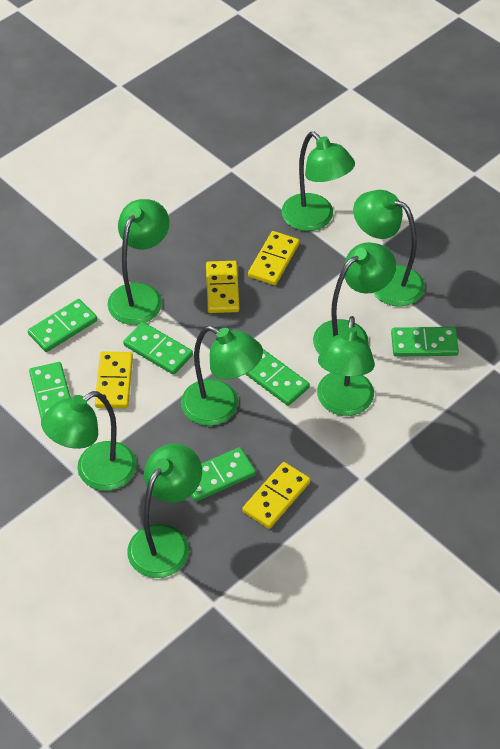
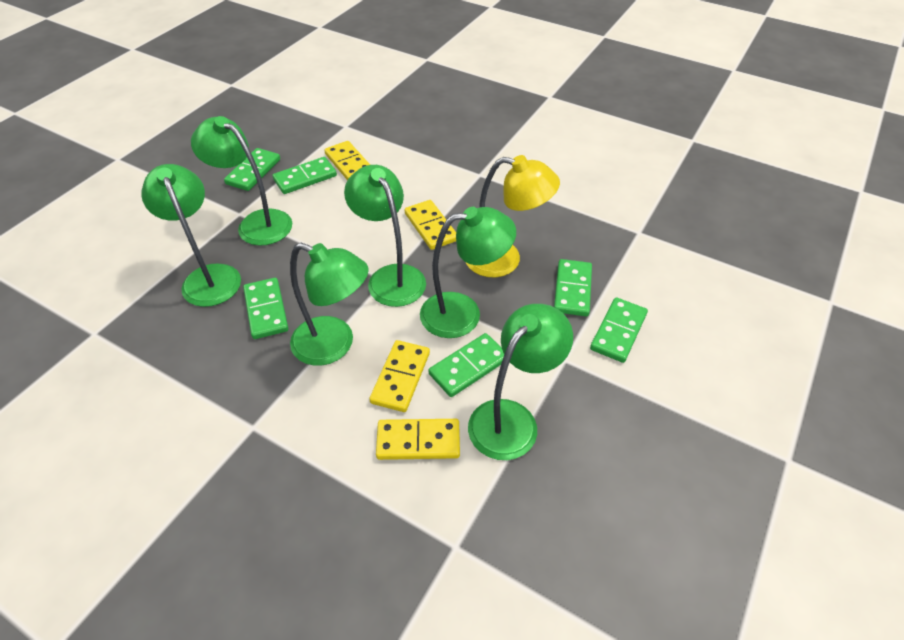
green lamp: [41,391,137,491] [108,199,169,325] [127,443,202,578] [181,326,263,426] [282,132,355,231] [313,242,396,355] [317,316,375,416] [353,190,425,307] = 8 -> [141,164,241,307] [191,116,292,246] [290,243,368,366] [344,165,426,307] [420,207,516,338] [468,304,573,460] = 6
yellow lamp: none = 0 -> [466,155,560,277] = 1

